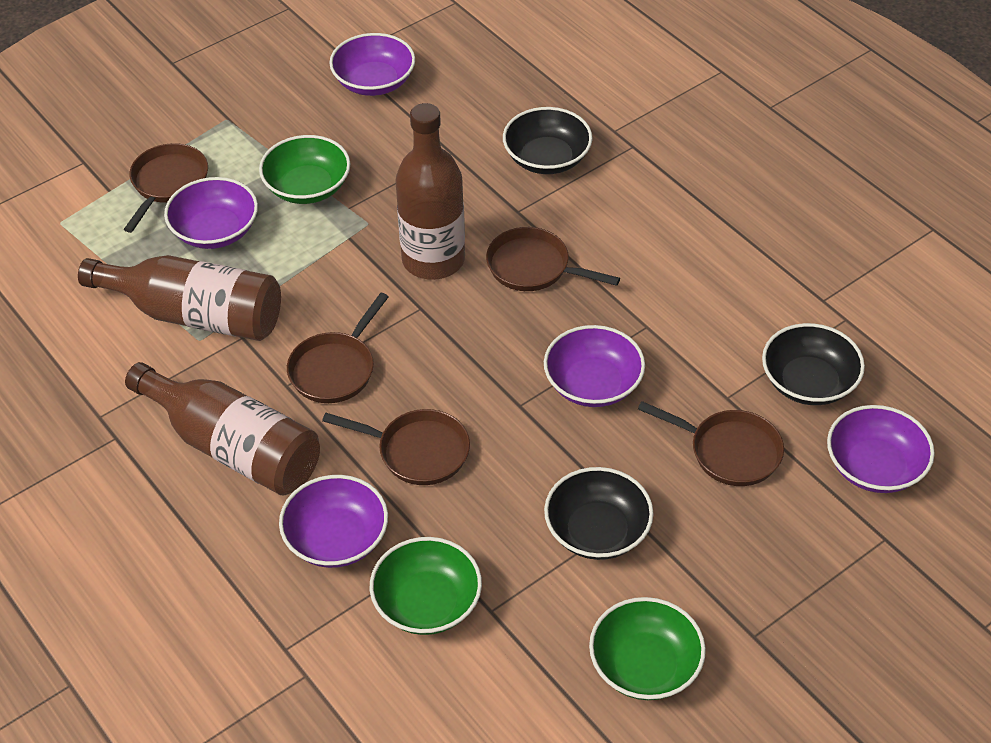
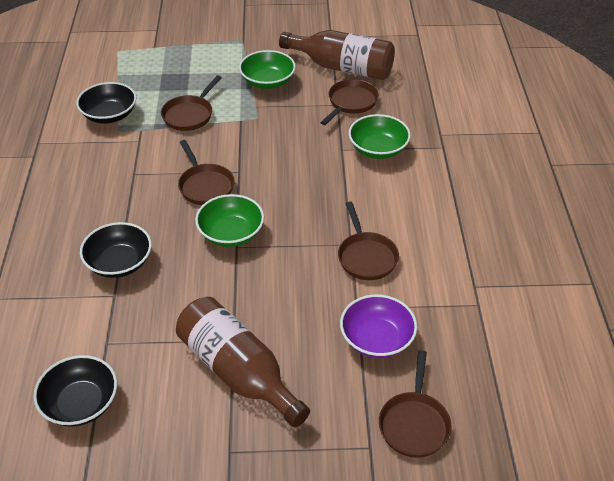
brown bottle: [78,255,281,341] [125,362,320,495] [395,103,465,280] = 3 -> [176,297,310,427] [279,30,395,80] = 2
purple bowl: [164,177,258,249] [279,475,388,568] [329,33,415,96] [544,325,645,407] [827,405,935,493] = 5 -> [340,294,417,358] = 1

